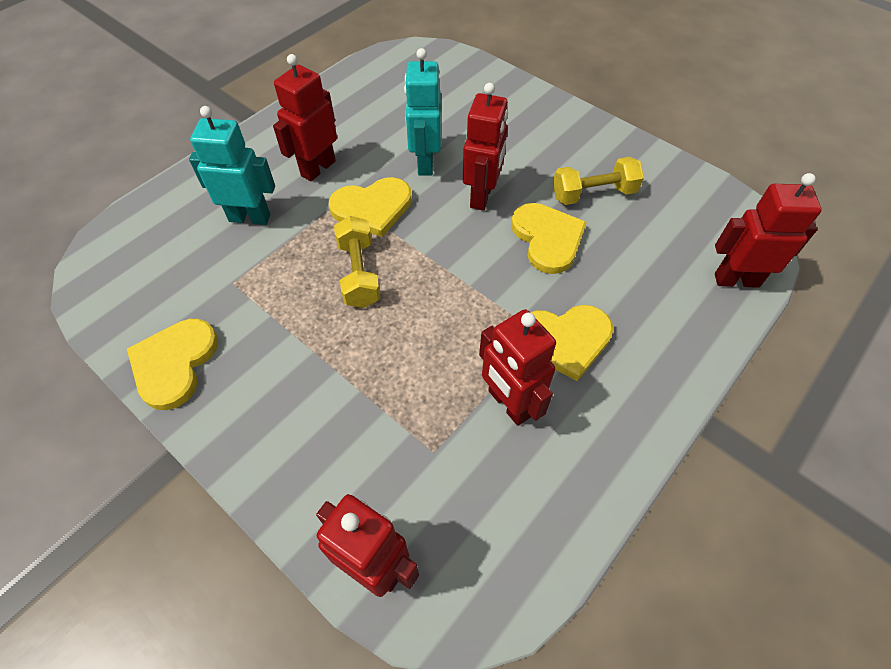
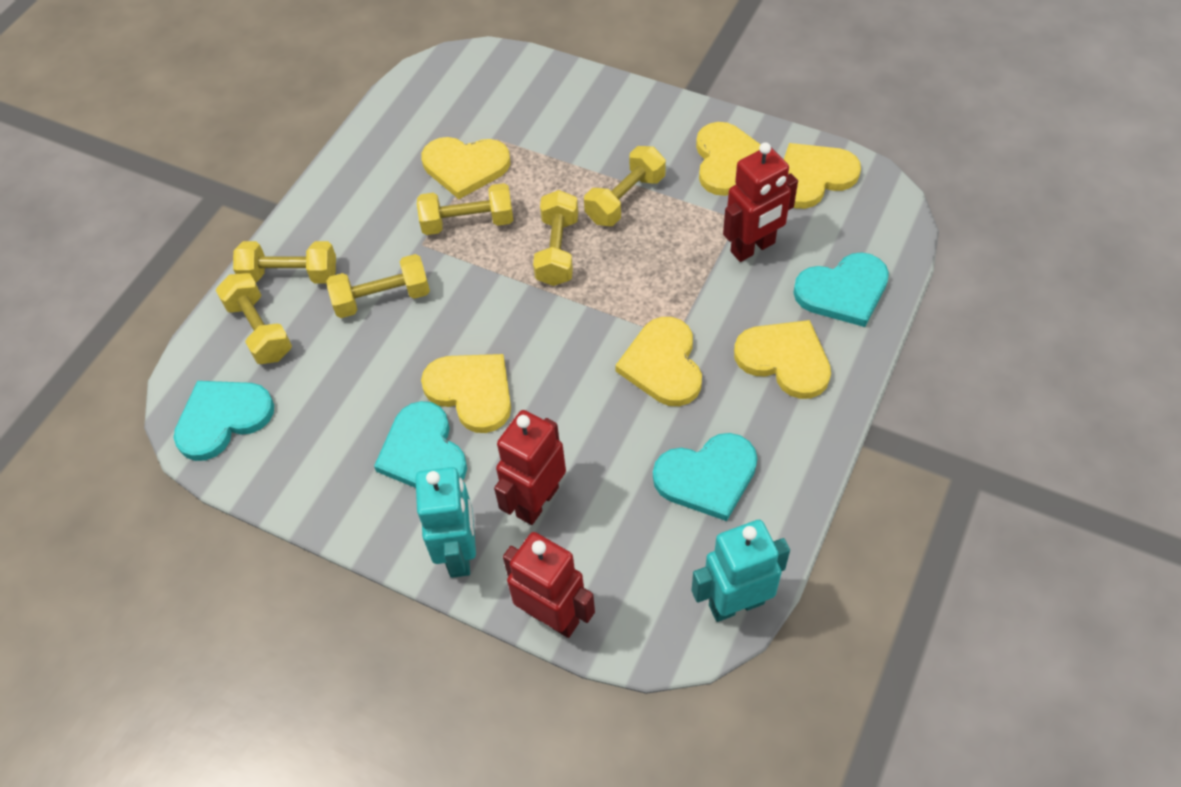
red robot: [273,54,337,181] [316,494,419,597] [463,83,508,211] [479,309,556,426] [715,173,822,288] = 5 -> [494,410,566,525] [503,532,595,638] [723,142,798,262] = 3
turquoise heart: none = 0 -> [174,381,274,461] [374,401,467,488] [653,433,757,521] [793,252,889,327] = 4
yellow dumbbell: [334,216,380,308] [553,157,644,205] = 2 -> [216,273,292,364] [233,241,336,284] [327,254,430,318] [417,183,513,235] [533,190,578,286] [584,146,666,226] = 6
yellow heart: [127,319,218,410] [329,177,412,237] [511,203,587,274] [530,305,613,381] = 4 -> [421,137,510,199] [421,354,511,433] [615,317,702,406] [696,122,761,196] [734,320,831,399] [784,143,861,209] = 6

